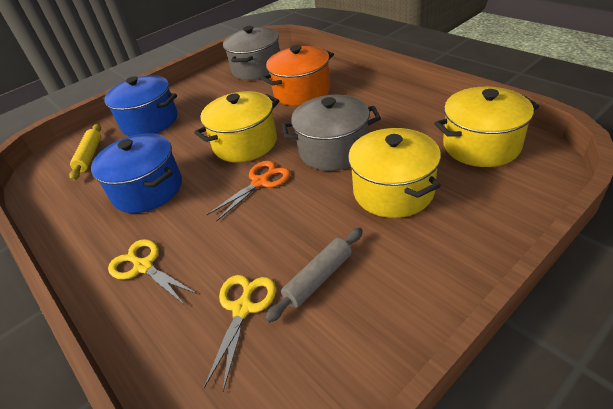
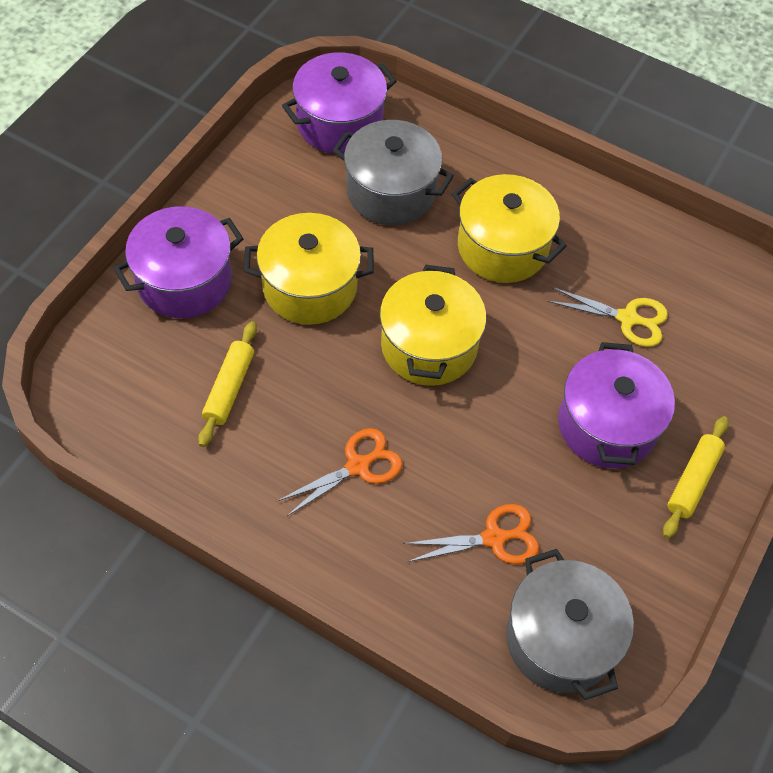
blue pot: [91,133,182,213] [102,75,178,136] = 2 -> none = 0
grey rolling pin: [265,227,363,323] = 1 -> none = 0
orange pot: [261,45,334,106] = 1 -> none = 0
orange scissors: [207,161,290,222] = 1 -> [277,428,403,517] [403,504,539,564] = 2
purple pot: none = 0 -> [113,206,244,318] [282,52,397,154] [558,342,675,468] = 3
yellow rolling pin: [69,124,101,181] = 1 -> [198,321,257,447] [663,416,729,538] = 2
yellow scissors: [108,239,197,304] [204,275,276,391] = 2 -> [547,287,668,347] = 1

